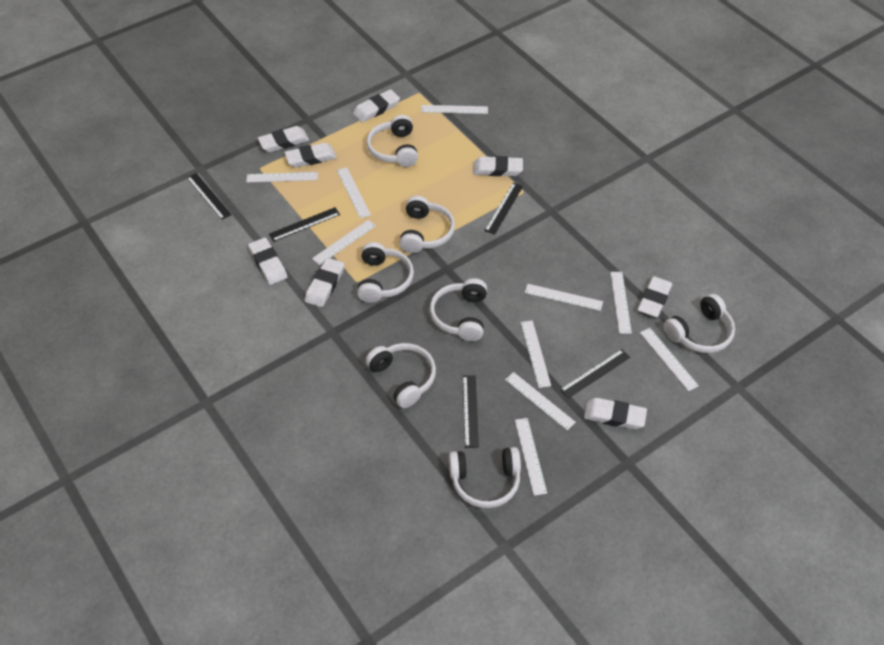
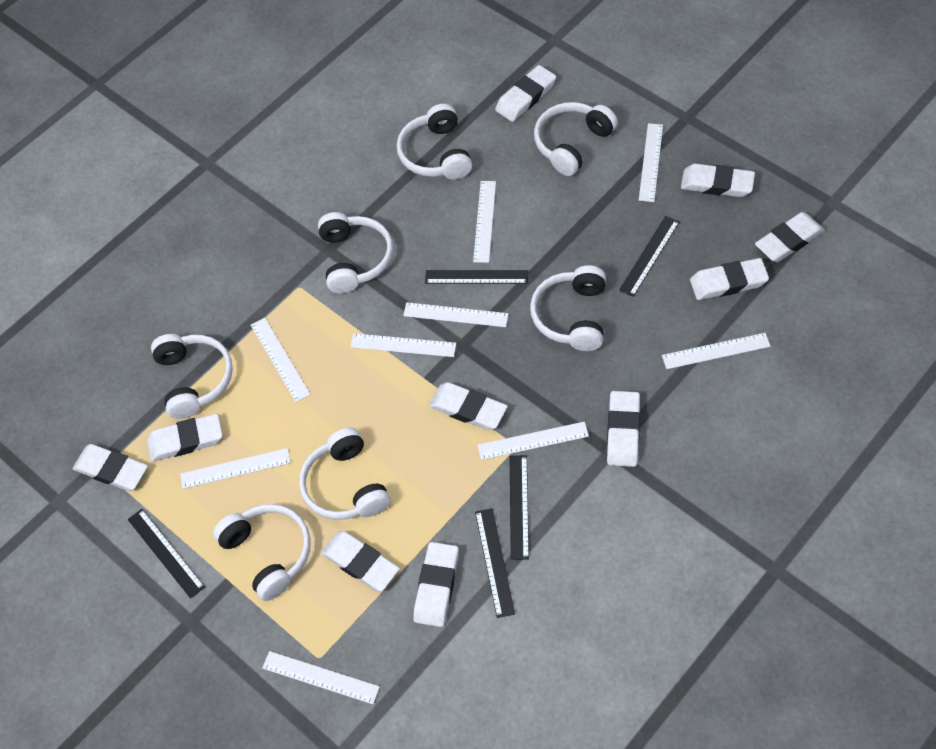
white eraser: [248,238,287,285] [258,126,309,152] [284,143,336,168] [305,258,344,307] [353,89,400,122] [473,156,523,176] [584,398,647,429] [637,276,673,317] = 8 -> [73,444,148,491] [147,414,222,462] [321,531,399,592] [413,542,459,627] [429,382,507,430] [495,65,556,122] [607,391,640,467] [681,164,755,197] [690,258,769,300] [755,212,824,262] = 10
white ruler: [246,172,318,183] [312,220,376,265] [337,167,371,219] [421,105,488,114] [505,372,576,430] [515,418,547,496] [521,320,551,388] [525,284,603,311] [610,272,632,334] [640,328,699,391] = 10 -> [180,448,291,489] [251,318,311,402] [262,651,380,704] [350,333,456,357] [403,302,509,327] [473,181,496,263] [477,422,589,460] [639,123,663,202] [662,333,771,369] = 9

